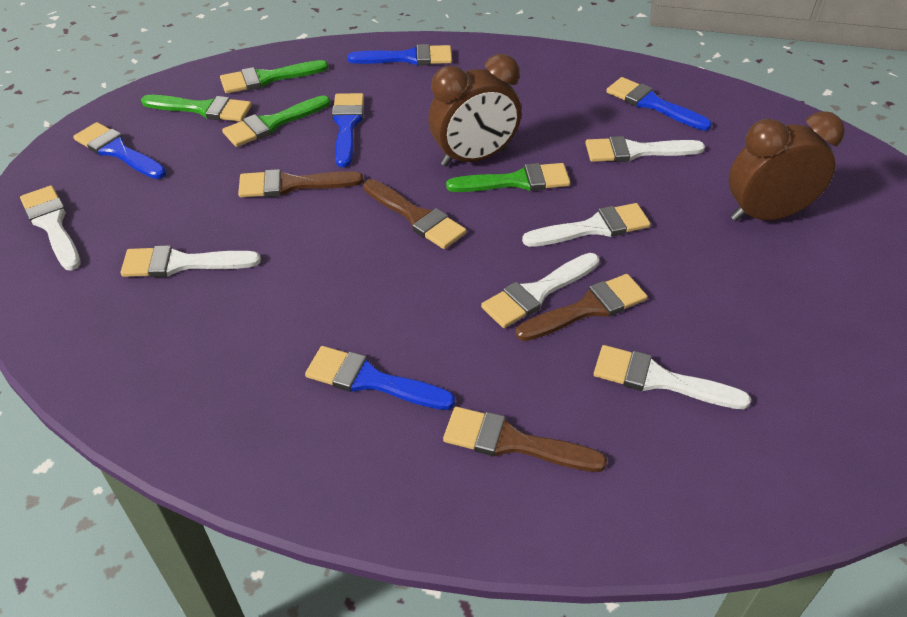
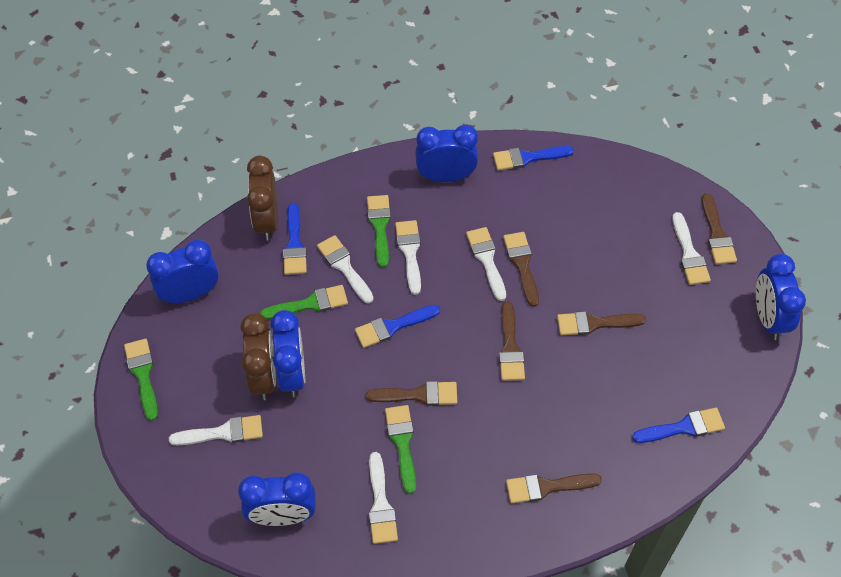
blue brush: [73,122,167,179] [305,346,455,410] [332,93,364,167] [347,44,452,65] [606,77,712,131] = 5 -> [283,203,307,275] [355,304,440,348] [493,146,574,170] [632,408,725,443] = 4
blue clock: none = 0 -> [146,240,219,304] [238,472,316,526] [271,310,305,397] [415,125,478,182] [756,254,806,340] = 5
brown brush: [238,169,363,198] [363,179,467,249] [443,407,607,472] [515,274,647,341] = 4 -> [366,381,457,406] [499,301,525,381] [503,232,539,307] [506,473,602,503] [557,311,646,336] [702,193,737,264] = 6

